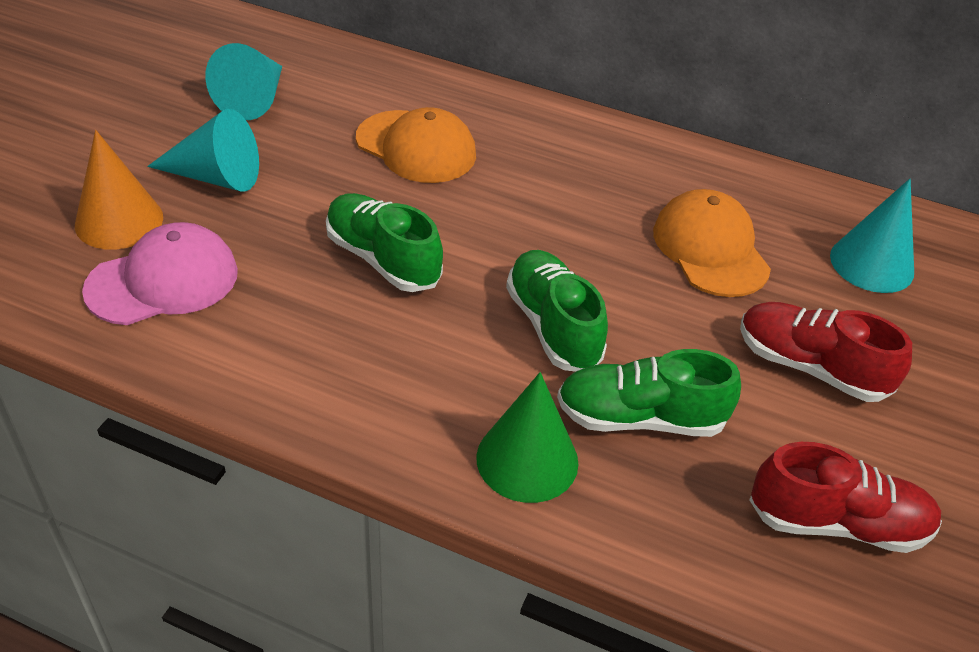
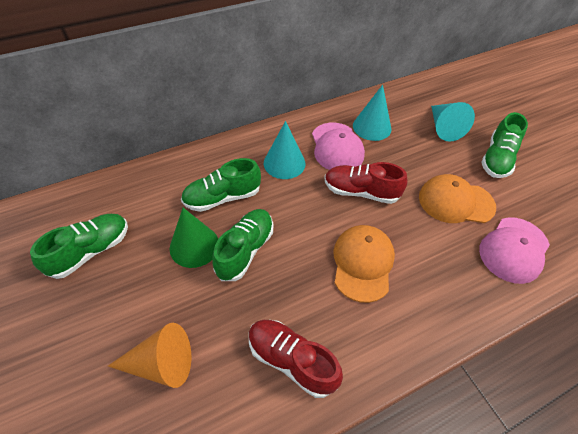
green shoe: [326,193,443,292] [506,250,608,372] [557,349,741,437] = 3 -> [30,214,128,279] [181,158,261,212] [212,209,273,281] [481,112,528,178] = 4
pink cap: [82,222,238,325] = 1 -> [312,123,365,170] [479,217,550,284] = 2

